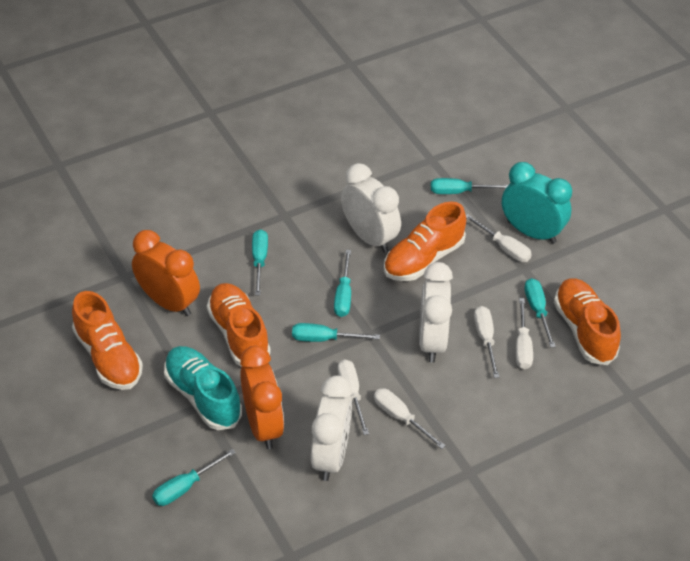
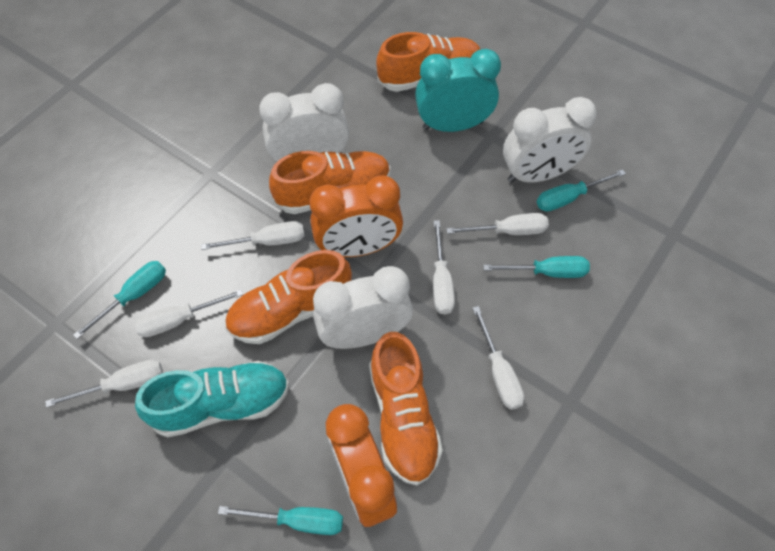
turquoise screwdriver: [152,449,236,506] [252,229,268,296] [292,323,380,342] [334,250,351,317] [431,178,508,194] [524,278,556,348] = 6 -> [73,261,166,339] [218,506,343,535] [483,256,590,278] [537,169,626,211] = 4
white screwdriver: [338,359,369,435] [374,388,446,449] [466,214,532,262] [474,306,500,378] [516,298,533,369] = 5 -> [45,360,163,408] [134,290,243,337] [201,221,304,250] [433,220,455,315] [446,213,549,235] [472,306,524,410] = 6

